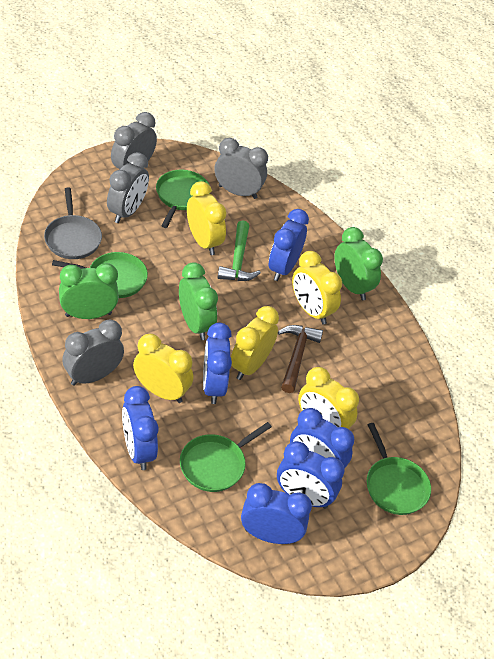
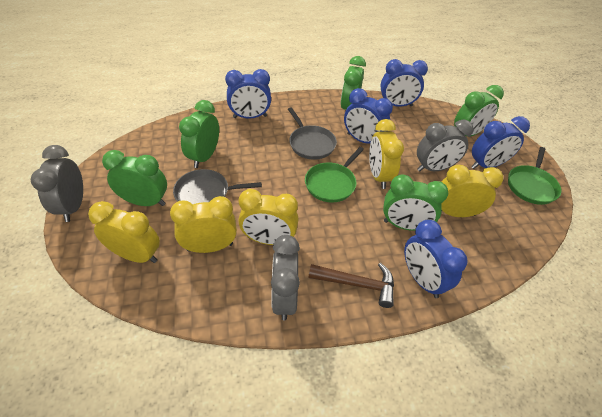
blue clock: [122,386,158,470] [203,323,232,404] [241,483,312,544] [269,209,309,281] [277,441,345,509] [290,408,354,469] = 6 -> [225,69,271,119] [344,88,393,144] [381,59,428,107] [404,220,468,298] [471,116,530,169] = 5
green clock: [59,263,119,319] [179,262,218,340] [334,227,383,300] = 3 -> [102,150,167,206] [179,100,219,168] [341,56,366,110] [383,174,448,231] [454,85,504,137] = 5
green hammer: [217,221,261,281] = 1 -> none = 0
green pan: [52,252,148,298] [156,170,209,228] [180,422,272,492] [367,423,431,515] = 4 -> [305,147,364,203] [508,147,561,205] = 2
grey clock: [62,319,124,386] [107,152,149,223] [111,112,157,169] [215,138,268,199] = 4 -> [30,145,83,222] [271,235,300,320] [417,120,474,171] = 3
grey pan: [44,187,102,259] = 1 -> [173,169,262,204] [288,107,337,160] = 2

